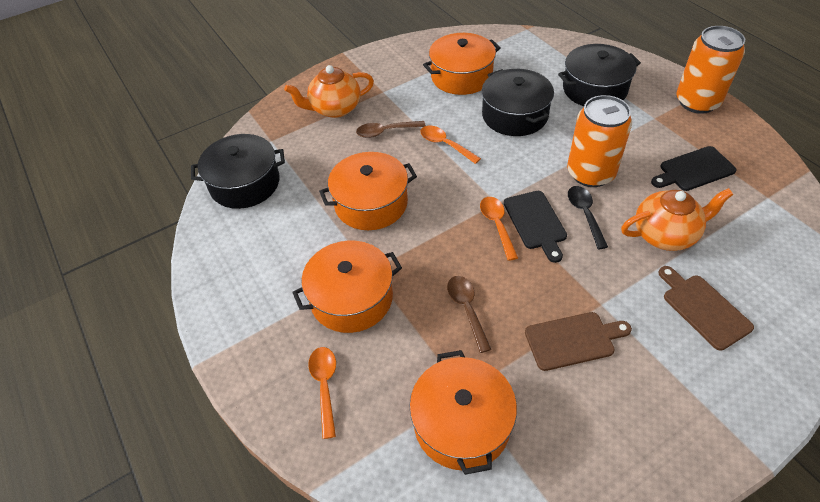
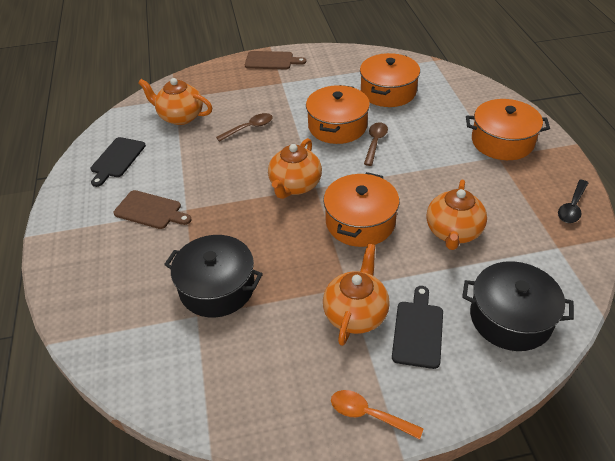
black pot: [191,134,285,209] [482,69,554,136] [558,44,641,106] = 3 -> [164,235,263,318] [462,261,574,351] = 2
orange can: [567,95,632,187] [676,26,745,114] = 2 -> none = 0
orange spoon: [308,347,336,439] [421,126,481,164] [480,197,518,261] = 3 -> [331,390,424,440] = 1
orange teapot: [284,65,374,118] [621,188,733,251] = 2 -> [138,78,212,125] [268,138,322,199] [323,244,390,346] [427,180,487,250] = 4

